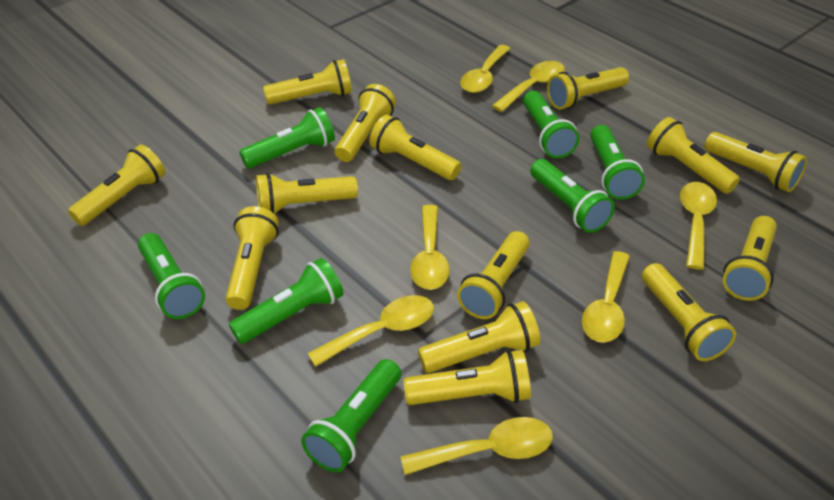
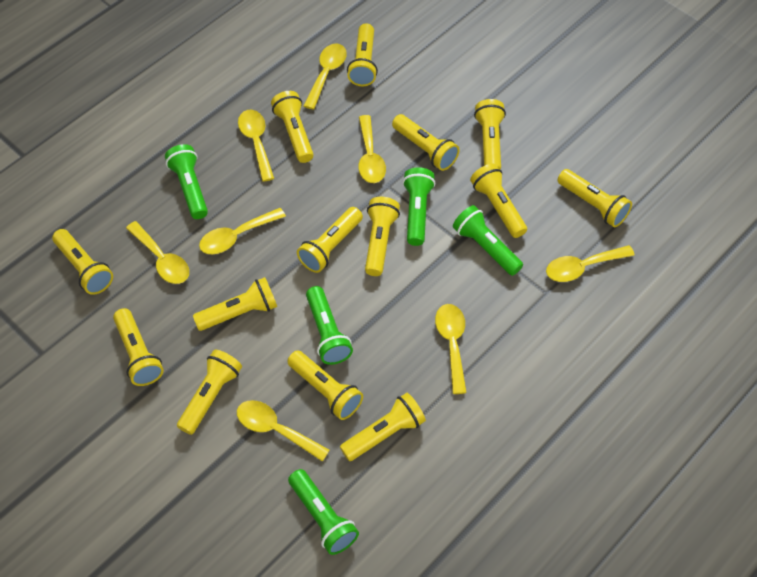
green flashlight: [138,233,205,319] [229,258,343,344] [239,107,335,169] [301,359,401,472] [523,91,579,158] [530,159,615,233] [590,125,645,200] = 7 -> [165,144,208,219] [288,469,359,555] [306,286,353,365] [403,167,435,246] [453,205,523,276] = 5
yellow spoon: [307,295,434,367] [400,417,553,475] [410,205,450,290] [460,45,511,93] [492,61,565,112] [582,251,630,343] [680,182,717,270] = 7 -> [126,221,189,284] [199,208,286,254] [237,400,330,462] [238,110,274,182] [304,43,347,110] [358,115,386,183] [435,304,467,394] [546,245,635,282] = 8

